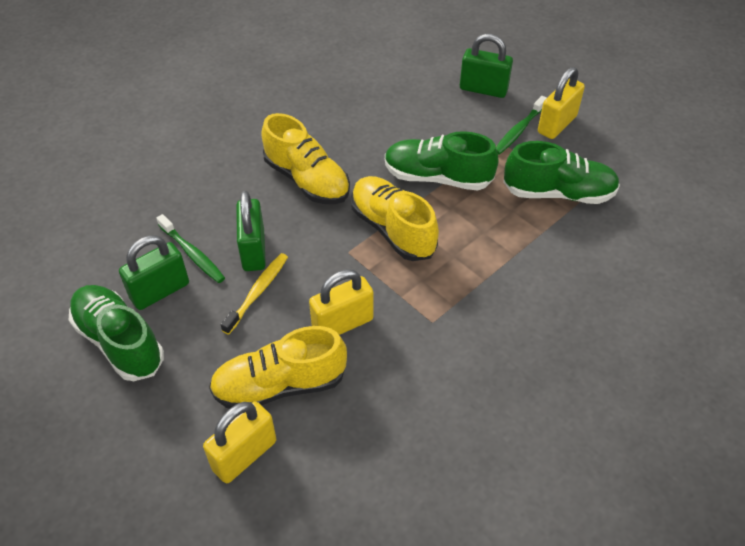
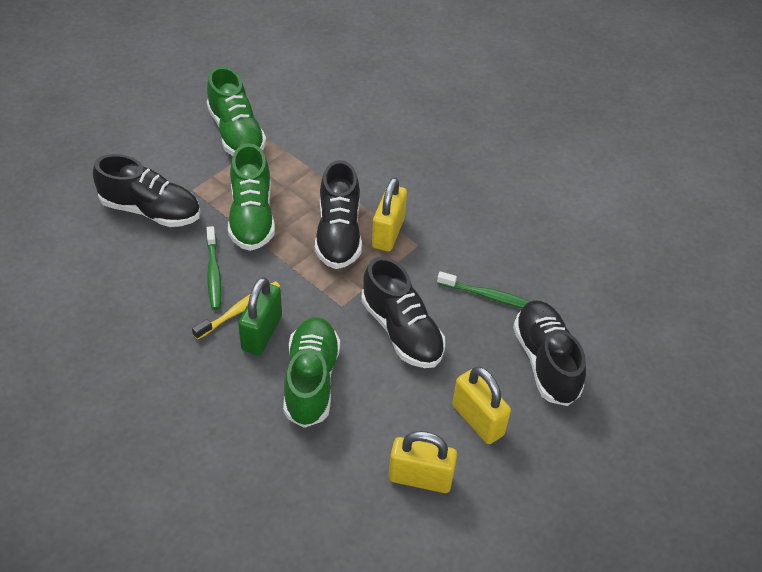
black shoe: none = 0 -> [93,154,201,227] [315,160,362,269] [361,257,445,368] [513,300,586,406] = 4
green padlock: [119,235,189,310] [236,191,266,271] [460,34,513,98] = 3 -> [238,277,282,355] = 1
yellow shoe: [209,326,347,409] [261,113,350,204] [351,176,439,261] = 3 -> none = 0

